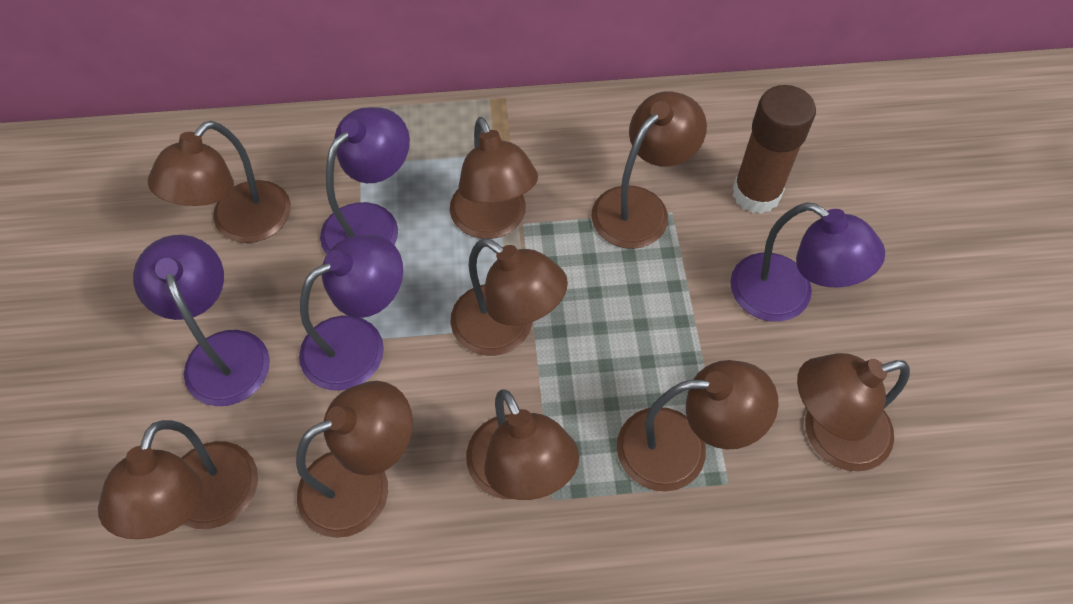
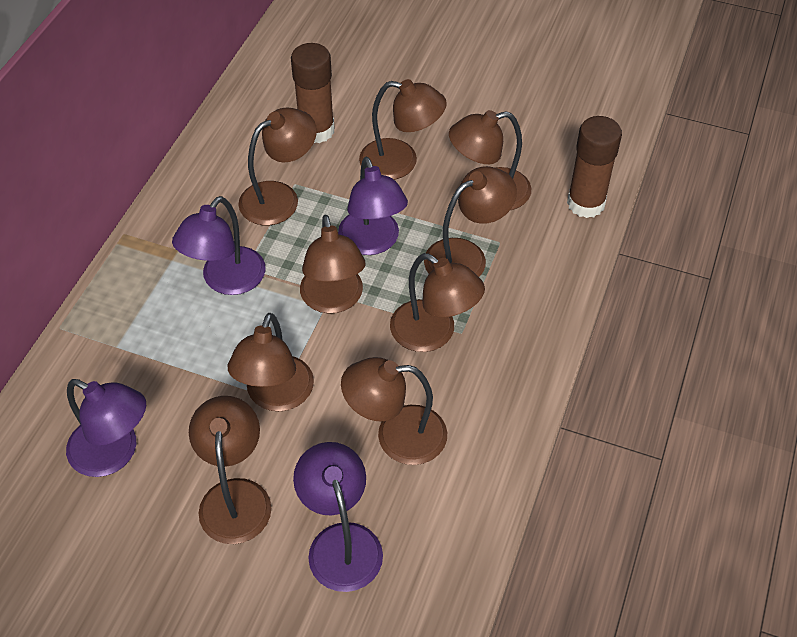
brown glue stick: [733,85,816,214] = 1 -> [291,43,334,143] [567,116,622,218] = 2

